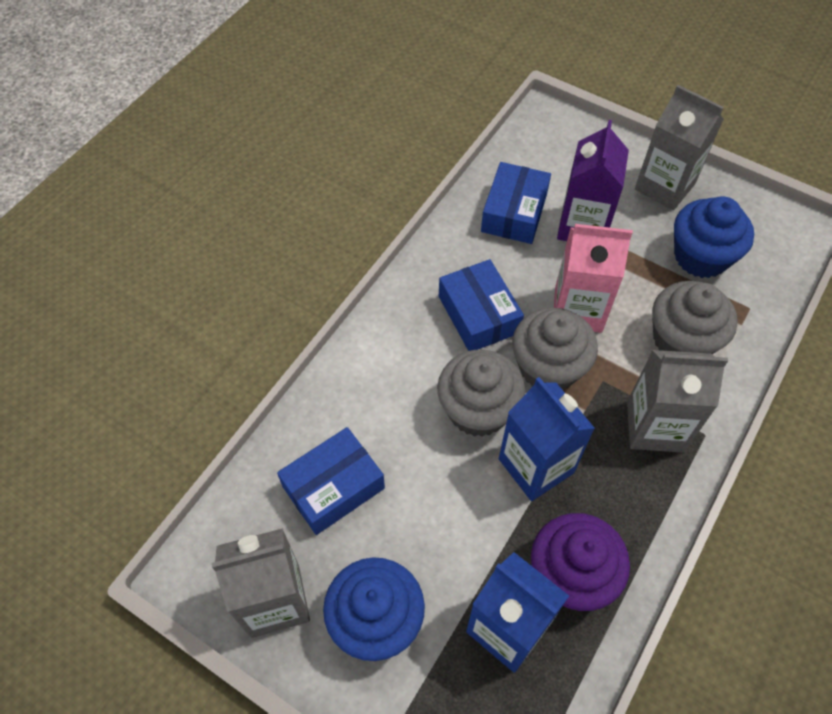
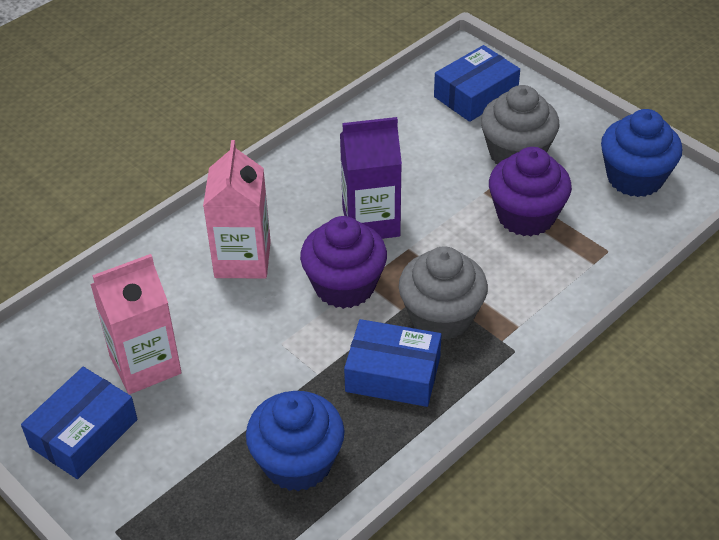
blue carton: [466,552,569,673] [499,377,595,501] = 2 -> none = 0
grey carton: [212,528,310,638] [627,350,728,453] [635,85,724,210] = 3 -> none = 0
grey cupcake: [437,350,526,437] [512,308,598,390] [652,281,738,354] = 3 -> [399,246,488,340] [481,85,560,164] = 2
pink carton: [554,224,633,333] = 1 -> [90,254,182,394] [203,140,271,279] = 2
purple cupcake: [531,513,630,611] = 1 -> [300,216,387,309] [489,147,572,236] = 2

